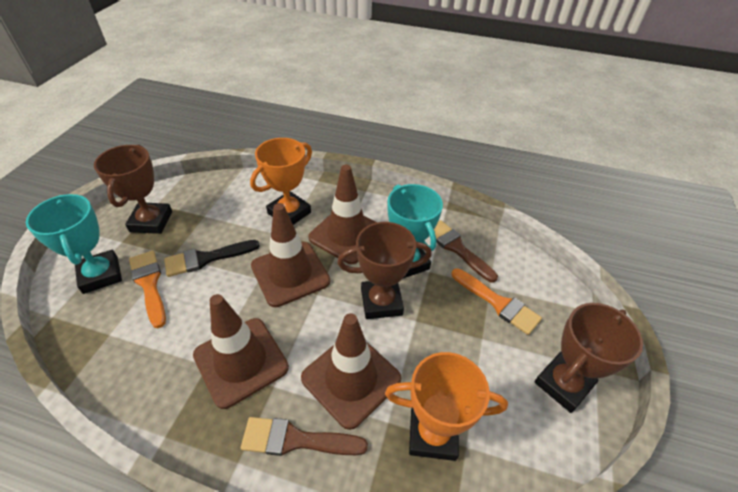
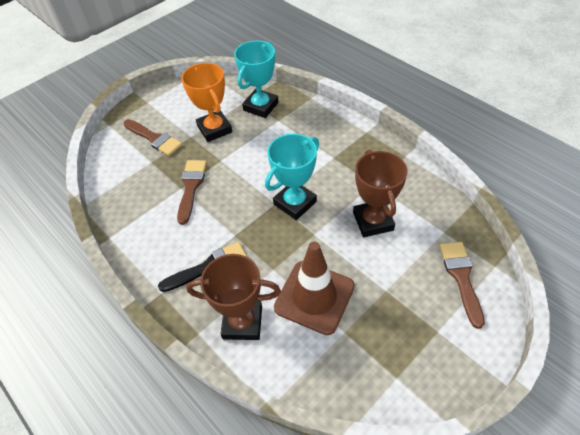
brown brush: [241,417,368,456] [434,220,498,283] = 2 -> [123,119,182,156] [177,160,207,225] [439,242,485,329] = 3
brown traffic cone: [193,294,289,409] [251,203,330,307] [301,313,402,430] [308,165,377,264] = 4 -> [274,241,355,335] = 1
brown trophy: [94,144,172,234] [337,222,432,319] [534,303,643,413] = 3 -> [186,254,281,340] [353,150,408,237] = 2
orange brush: [129,251,166,328] [452,268,542,335] = 2 -> none = 0
orange trophy: [250,138,312,225] [385,352,508,461] = 2 -> [181,63,232,142] = 1

